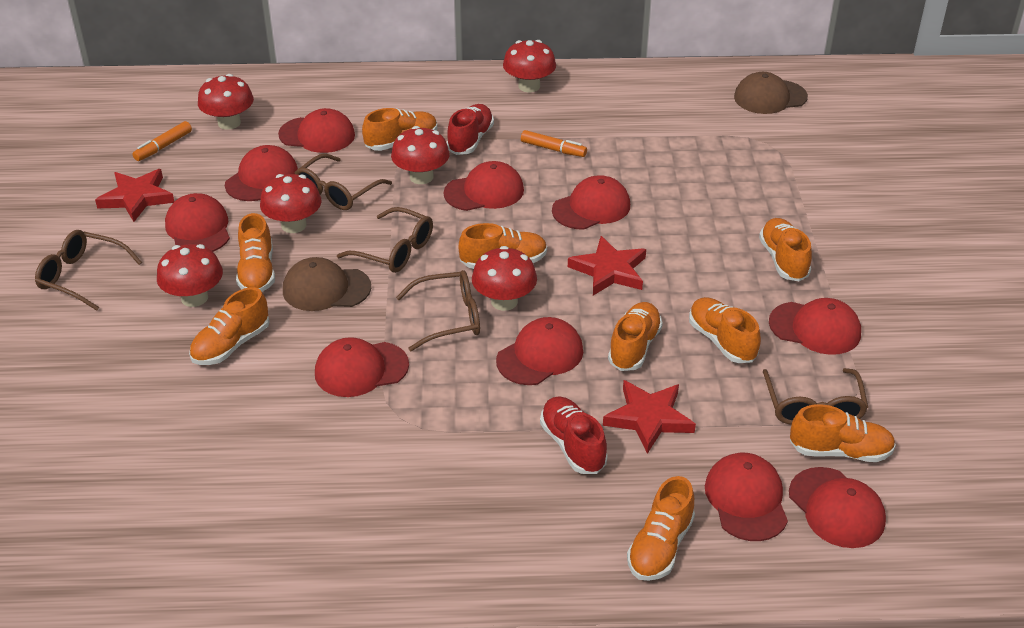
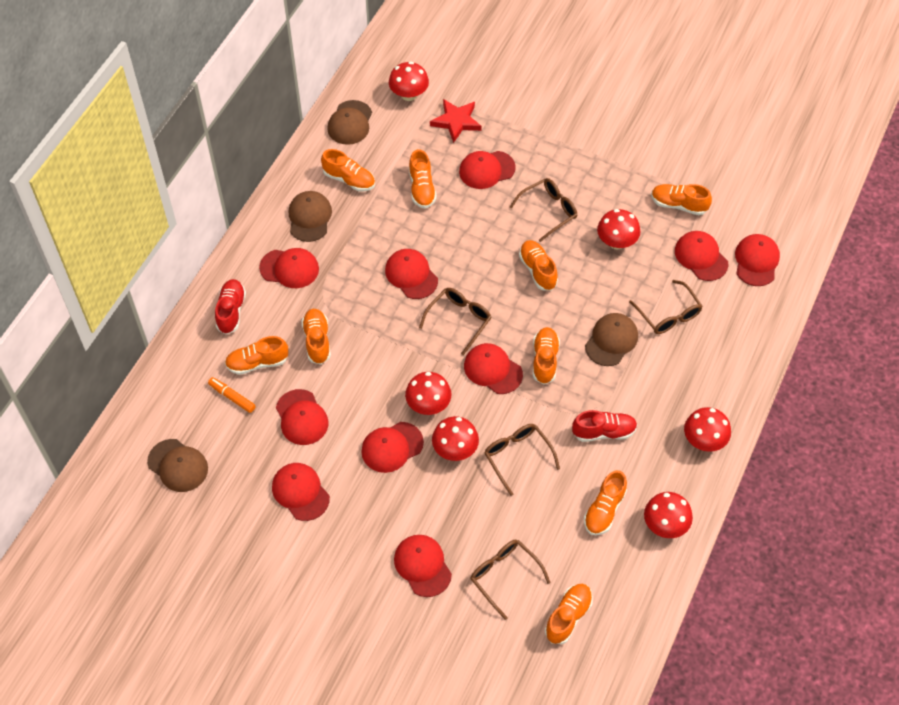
brown cap: [283,257,371,311] [734,72,808,114] = 2 -> [147,439,208,492] [289,191,332,242] [327,100,372,145] [585,313,638,366] = 4
orange marker: [133,121,192,161] [521,130,587,157] = 2 -> [208,377,256,413] = 1
red star: [95,169,174,222] [568,236,646,295] [603,380,696,454] = 3 -> [430,99,482,143] = 1

